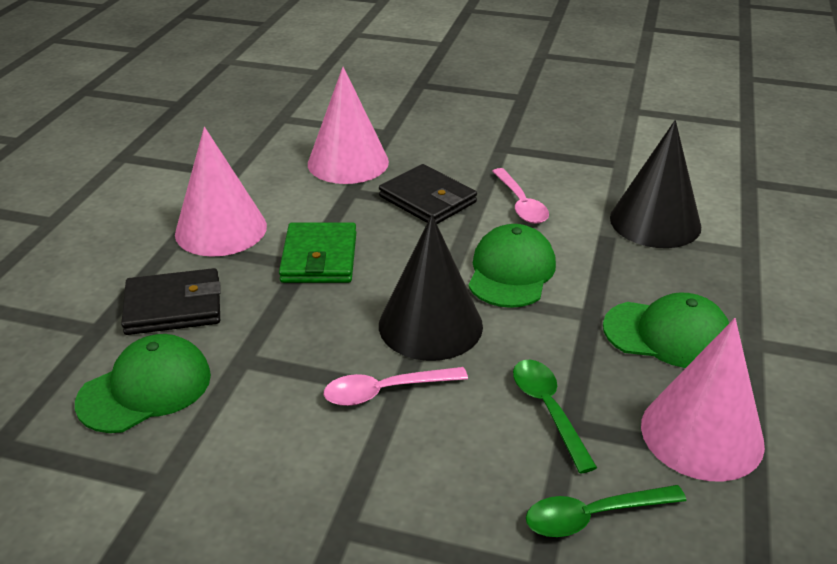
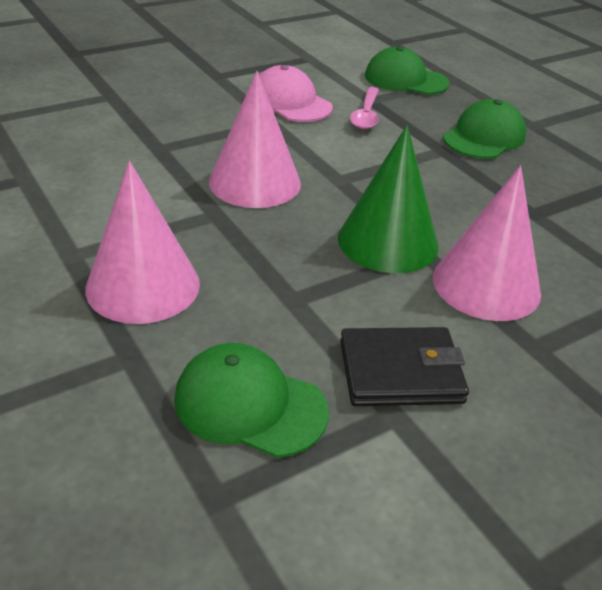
black cone: [379,215,483,361] [610,120,701,248] = 2 -> none = 0
black wallet: [121,268,221,335] [379,164,477,224] = 2 -> [340,327,469,406] = 1
green cone: none = 0 -> [338,125,438,273] = 1
green spoon: [513,360,597,474] [526,485,686,537] = 2 -> none = 0
green wallet: [279,222,356,283] = 1 -> none = 0
pink cap: none = 0 -> [259,65,333,122] = 1
pink spoon: [324,367,468,406] [492,168,549,224] = 2 -> [350,87,379,129] = 1

